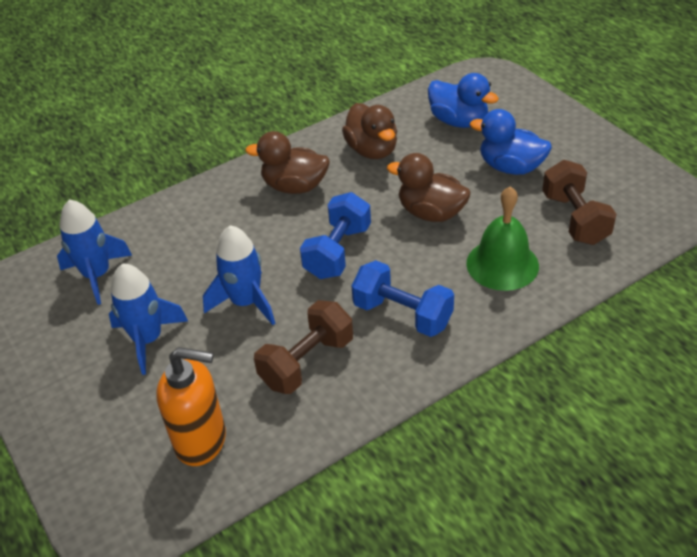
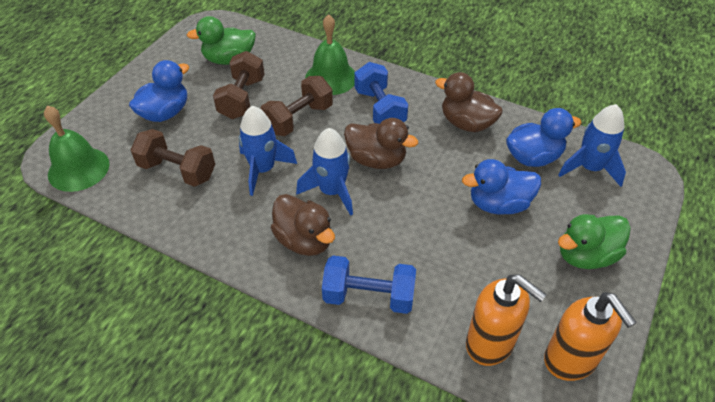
blue duck: [428,73,499,128] [470,109,552,175] = 2 -> [129,60,189,122] [462,159,541,215] [506,108,582,167] = 3
brown dumbbell: [254,300,353,394] [542,160,617,245] = 2 -> [131,129,215,187] [213,51,264,119] [261,76,333,136] = 3
green bell: [466,186,539,291] = 1 -> [44,106,109,192] [305,14,355,95] = 2
green duck: none = 0 -> [187,16,256,65] [558,214,631,269] = 2
orange soap dispenser: [156,347,226,466] = 1 -> [466,274,547,366] [544,292,637,381] = 2

